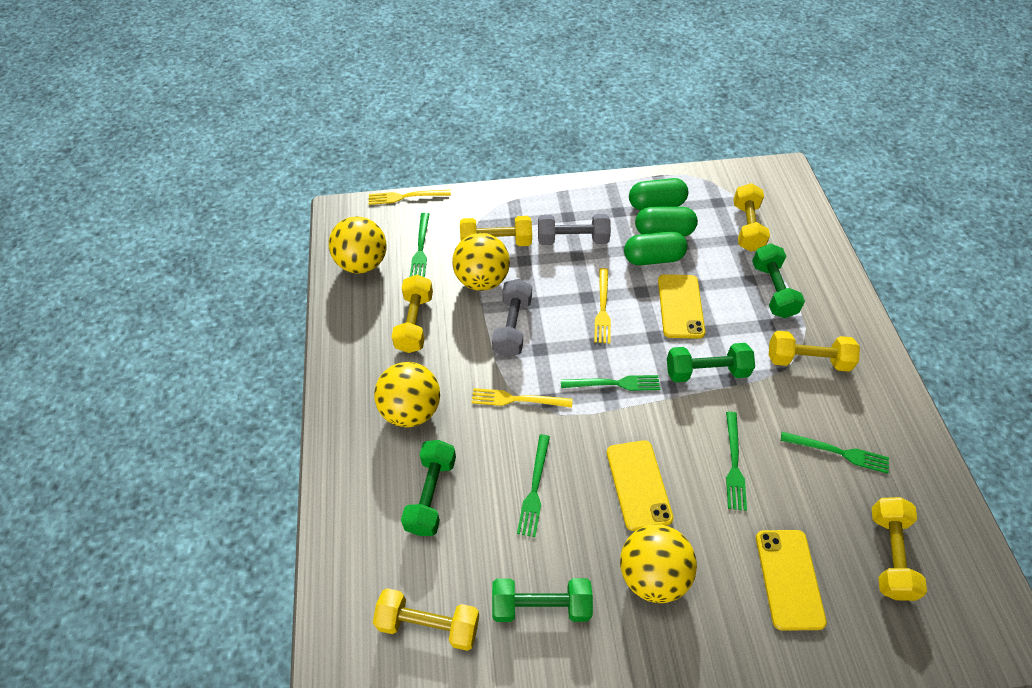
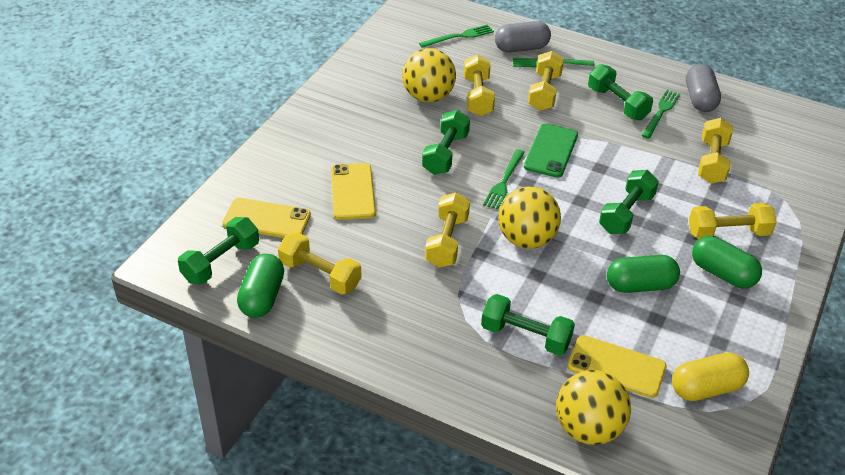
green dumbbell: [401,440,456,536] [492,578,593,622] [667,343,755,382] [752,243,805,318] = 4 -> [178,217,259,284] [422,110,470,175] [481,294,575,355] [588,64,653,120] [599,170,659,234] = 5
green fork: [410,213,429,278] [517,434,550,537] [561,375,660,391] [726,412,747,511] [781,432,889,474] = 5 -> [419,25,494,48] [483,149,525,210] [513,58,594,67] [641,90,680,139] = 4
green phone: none = 0 -> [524,123,578,178] = 1
grey capsule: none = 0 -> [495,21,551,52] [686,64,721,112] = 2
grey dumbbell: [492,279,532,357] [538,214,611,245] = 2 -> none = 0
yellow ball: [329,216,386,274] [374,362,440,427] [452,233,510,291] [620,524,697,603] = 4 -> [402,48,456,102] [498,186,561,249] [556,370,631,445] = 3
yellow capsule: none = 0 -> [672,353,749,401] = 1
yellow fork: [369,190,451,205] [471,388,572,408] [594,268,611,344] = 3 -> none = 0

